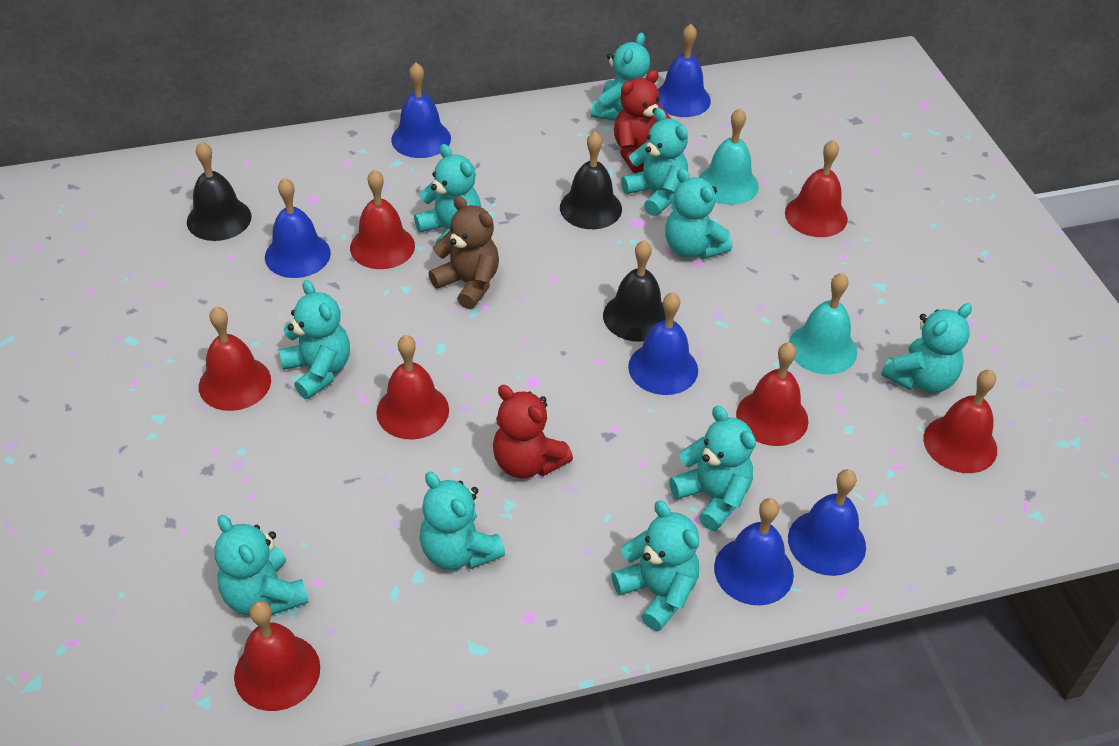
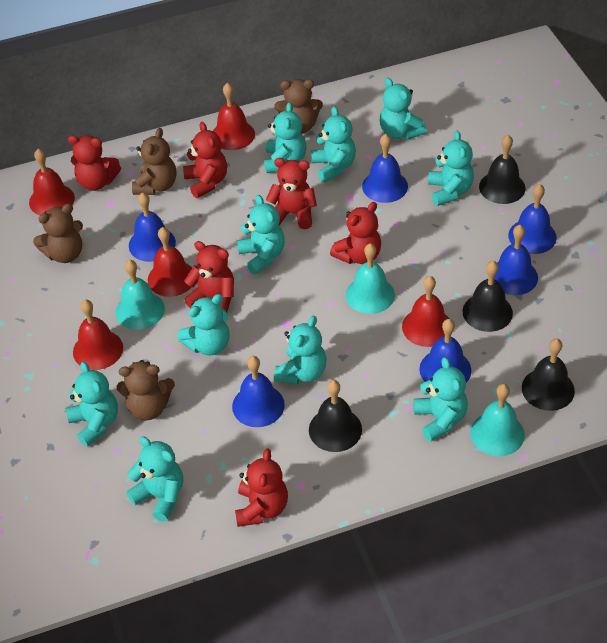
black bell: [187,141,251,241] [560,131,622,229] [603,240,666,342] = 3 -> [309,380,362,452] [462,261,513,332] [479,135,525,204] [522,339,575,411] = 4
brown teddy bear: [429,196,499,309] = 1 -> [33,204,83,263] [117,360,175,420] [132,128,176,195] [274,79,323,134] = 4
red bell: [199,307,271,411] [234,601,320,711] [350,169,415,269] [376,335,449,440] [736,342,809,446] [785,140,848,237] [923,370,997,473] = 7 -> [29,149,75,215] [73,300,123,370] [148,227,192,297] [213,83,255,150] [402,276,449,347] = 5
red teddy bear: [493,385,573,478] [614,70,671,173] = 2 -> [68,135,121,191] [183,122,227,198] [184,241,234,312] [235,449,288,527] [266,158,317,229] [330,202,381,264] = 6
turquoise bell: [699,108,759,205] [789,273,857,375] = 2 -> [116,260,165,330] [346,243,395,314] [470,384,525,456] = 3

